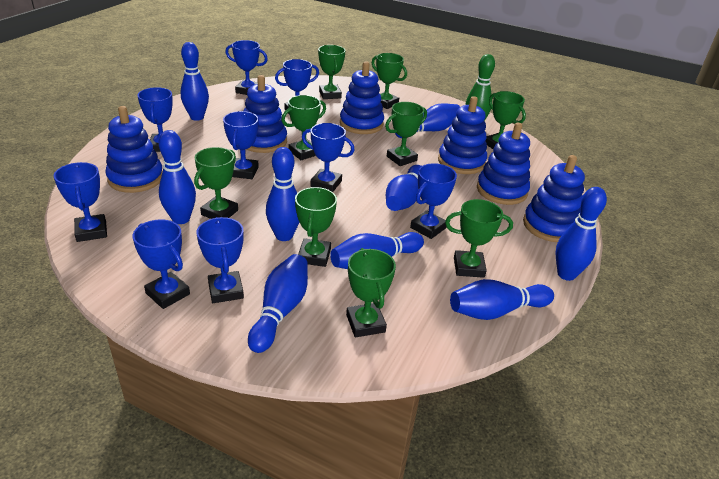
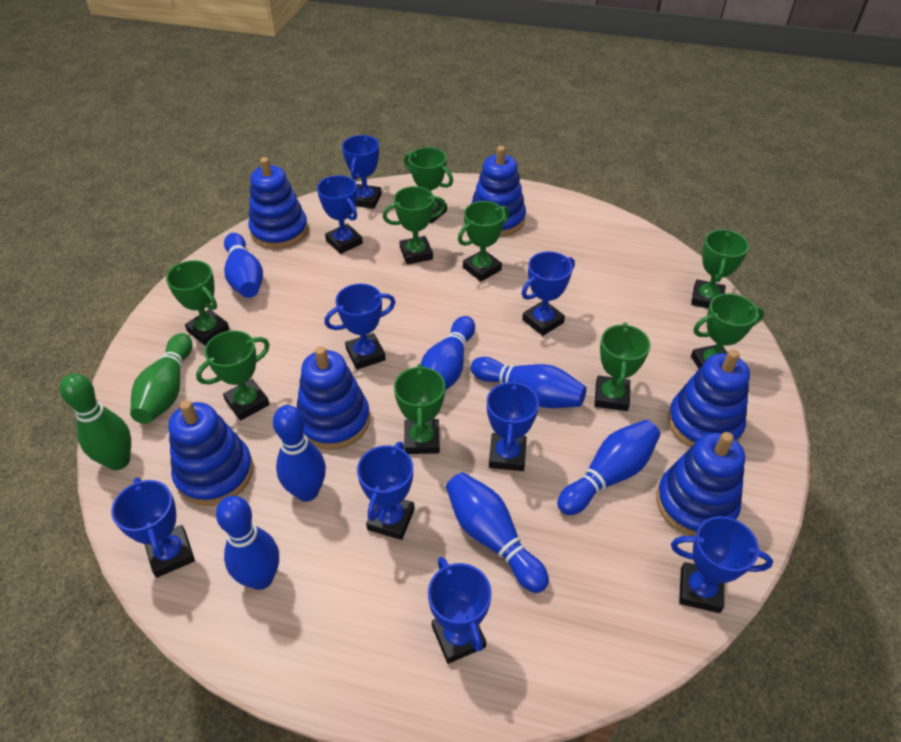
blue bowling pin: [159,130,196,224] [181,42,209,121] [248,254,308,353] [266,147,299,241] [330,232,424,269] [386,165,421,211] [395,103,460,138] [450,279,554,320] [556,187,607,281] = 9 -> [216,496,279,590] [224,233,263,298] [273,405,326,502] [421,316,475,390] [446,472,549,593] [471,357,586,408] [557,420,660,515] = 7
green bowling pin: [465,54,495,121] = 1 -> [60,373,131,470] [130,333,192,424] = 2

